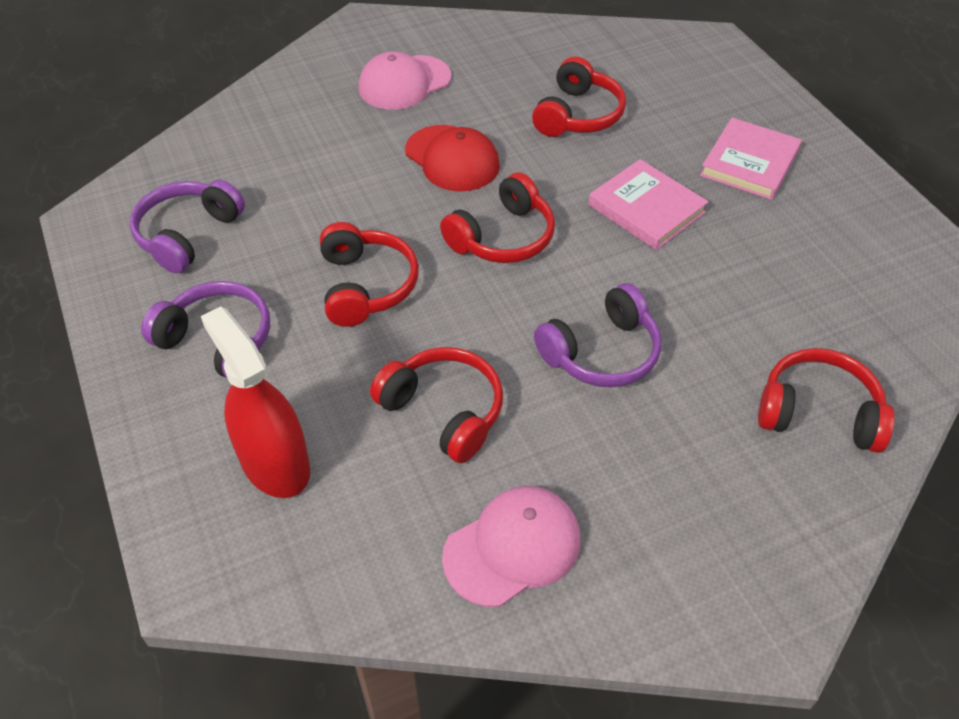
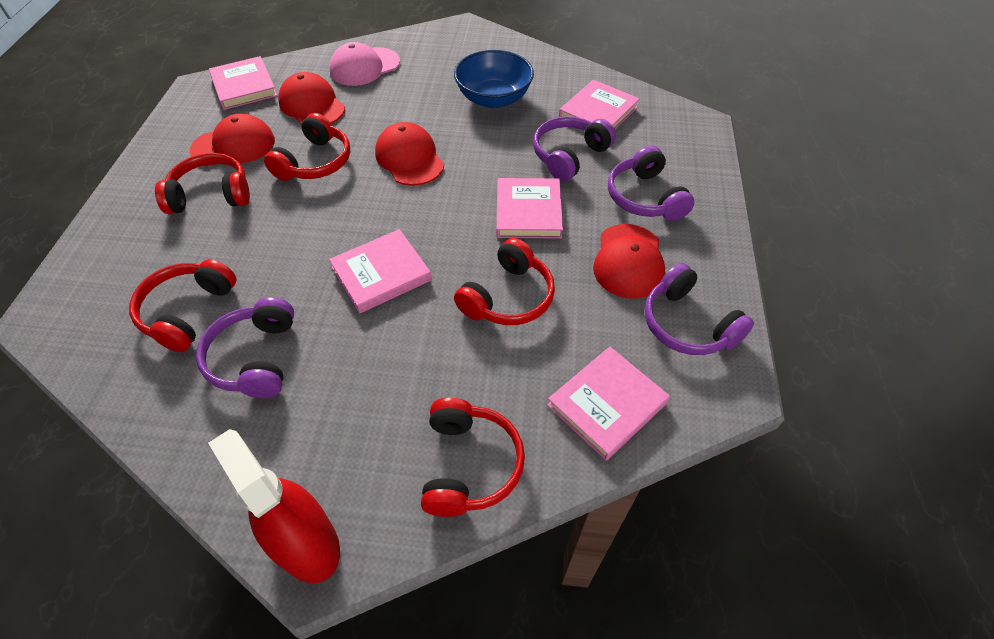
blue bowl: none = 0 -> [454,50,534,108] = 1
pink book: [588,159,709,250] [700,118,802,200] = 2 -> [209,56,277,110] [329,229,432,313] [497,178,563,239] [547,347,670,460] [559,80,640,130] = 5
pink cap: [359,51,451,110] [442,486,580,607] = 2 -> [329,42,400,86] = 1
purple headphones: [130,180,245,273] [141,281,270,378] [534,283,661,387] = 3 -> [196,297,294,398] [533,116,616,182] [608,146,694,221] [644,263,754,355] = 4
red cap: [405,125,500,192] = 1 -> [189,114,275,166] [278,72,345,124] [375,122,444,186] [593,224,665,298] = 4

